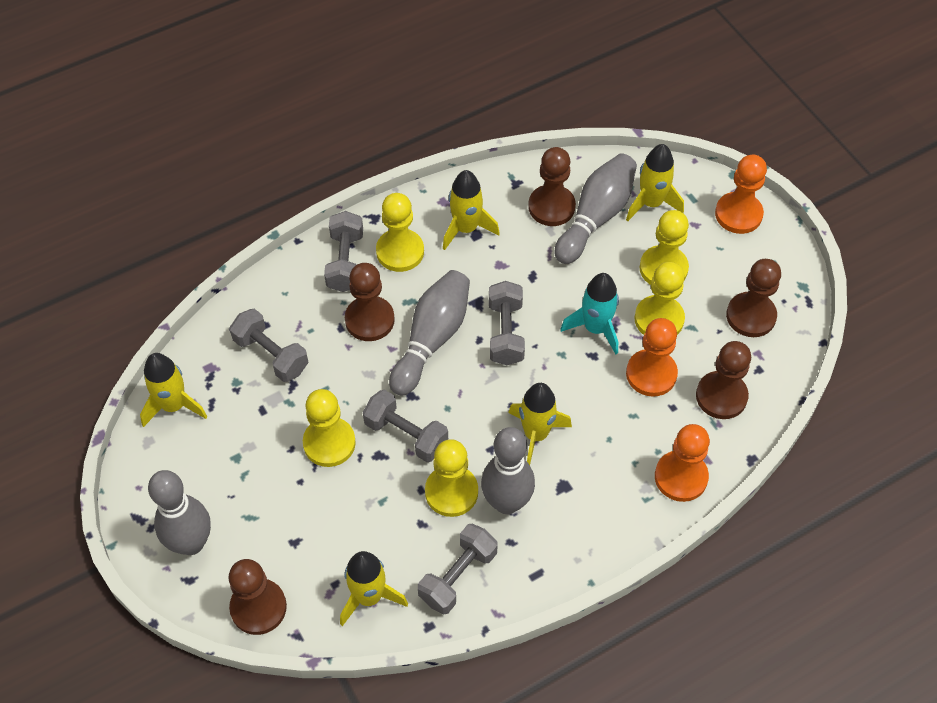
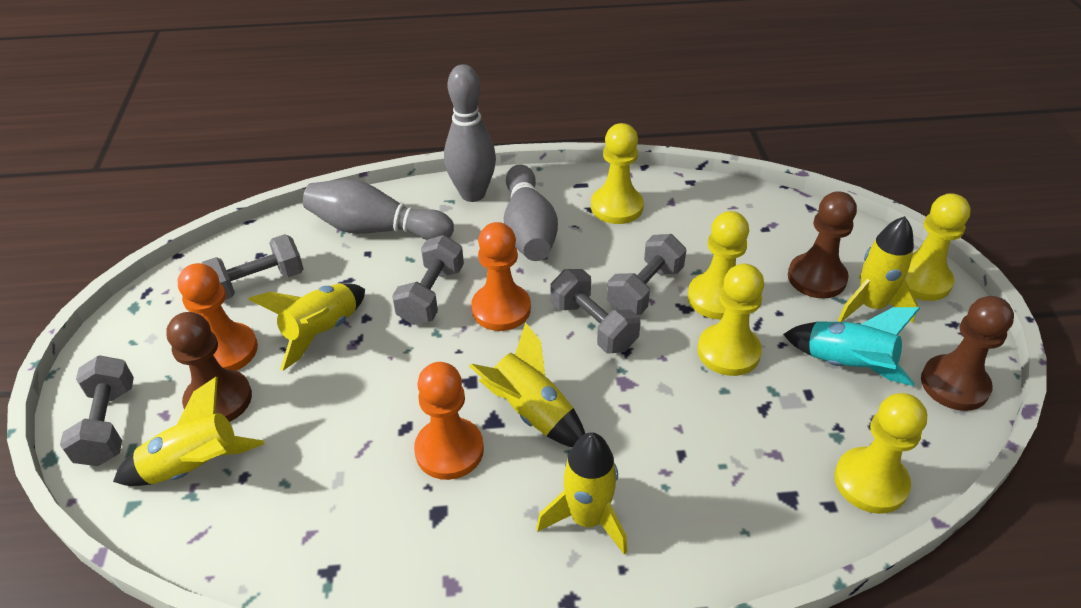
brown pawn: [229,559,287,635] [345,263,395,341] [528,147,576,226] [696,341,751,419] [726,259,781,337] = 5 -> [166,312,252,422] [788,191,857,299] [921,296,1014,411] = 3
grey bowling pin: [148,470,211,555] [389,270,470,396] [481,427,535,514] [555,153,637,264] = 4 -> [303,179,454,240] [444,64,496,202] [504,164,558,261] = 3

